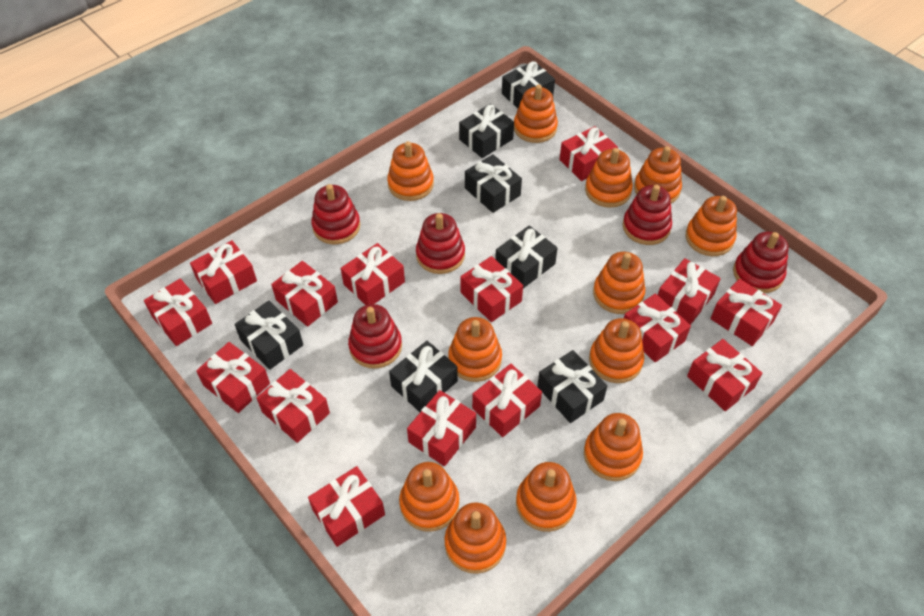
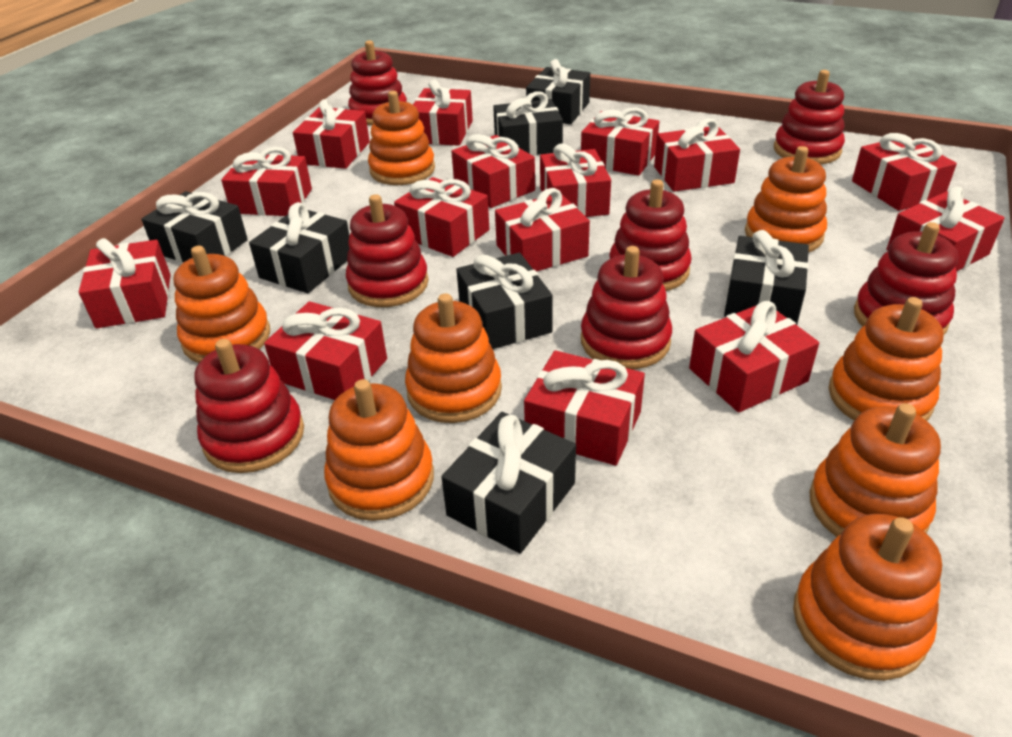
orange stacking toy: [387,141,434,201] [399,462,459,532] [445,502,506,574] [448,317,502,382] [514,85,558,143] [516,462,577,532] [584,413,643,481] [585,148,633,208] [589,318,644,383] [593,252,645,314] [634,146,682,203] [685,196,737,256] = 12 -> [174,246,270,363] [324,379,434,521] [368,91,435,185] [405,293,502,423] [745,146,827,253] [793,514,942,681] [810,403,941,537] [829,297,944,421] = 8
red stacking toy: [311,184,360,245] [348,304,402,369] [416,213,465,274] [623,185,672,245] [733,232,789,293] = 5 -> [194,339,304,473] [346,194,429,307] [348,40,407,125] [581,246,672,369] [609,180,692,291] [774,70,845,165] [854,222,958,336] = 7

